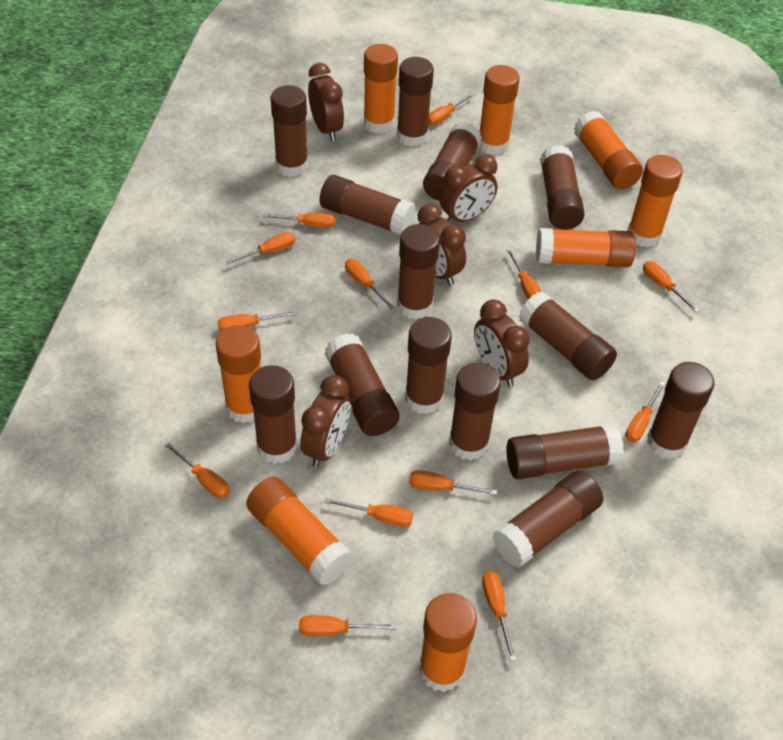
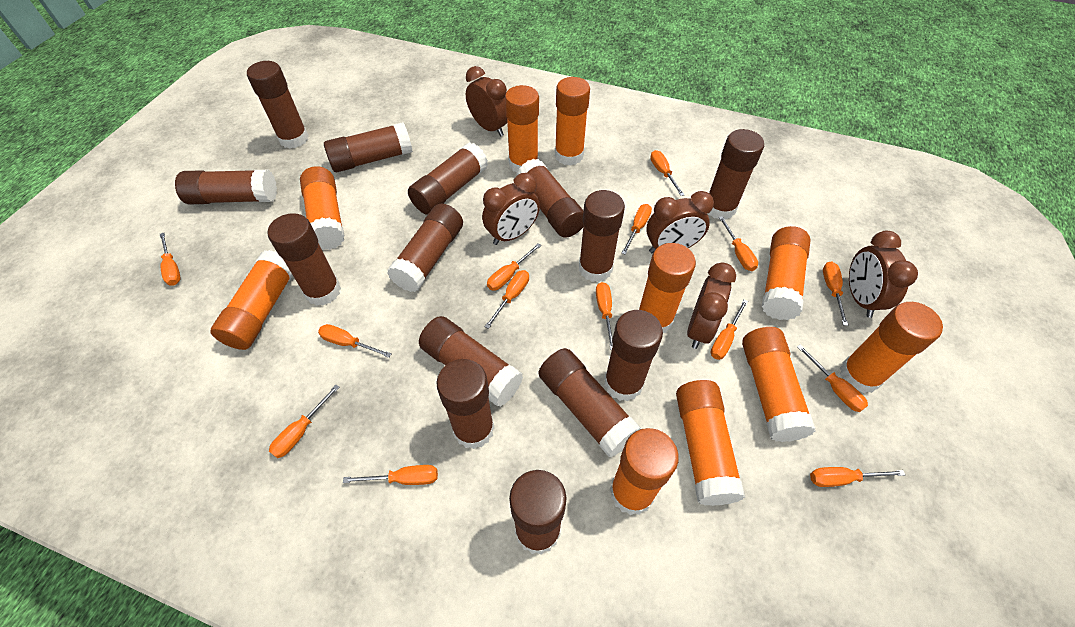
orange glue stick: [216,325,261,423] [246,477,353,585] [364,44,398,134] [419,593,477,692] [478,65,520,155] [536,228,636,267] [574,111,643,189] [627,155,683,247] = 8 -> [210,250,293,350] [300,166,345,250] [505,85,539,173] [555,77,590,166] [610,428,679,515] [638,243,696,333] [676,380,745,506] [742,327,816,442] [762,226,810,320] [840,302,943,393] = 10
orange screwdriver: [165,442,230,498] [218,311,297,331] [226,232,295,264] [262,213,335,228] [299,615,396,636] [325,498,413,527] [345,259,395,309] [409,470,497,495] [428,93,475,125] [482,571,516,661] [506,248,541,299] [625,382,665,442] [643,261,699,312] = 13 -> [160,233,181,285] [269,385,340,458] [318,324,392,358] [343,465,438,485] [484,270,529,329] [487,243,541,291] [596,282,613,350] [622,204,652,255] [650,150,684,196] [710,299,748,360] [719,216,758,271] [797,344,868,412] [810,467,905,487] [823,261,848,326] = 14

